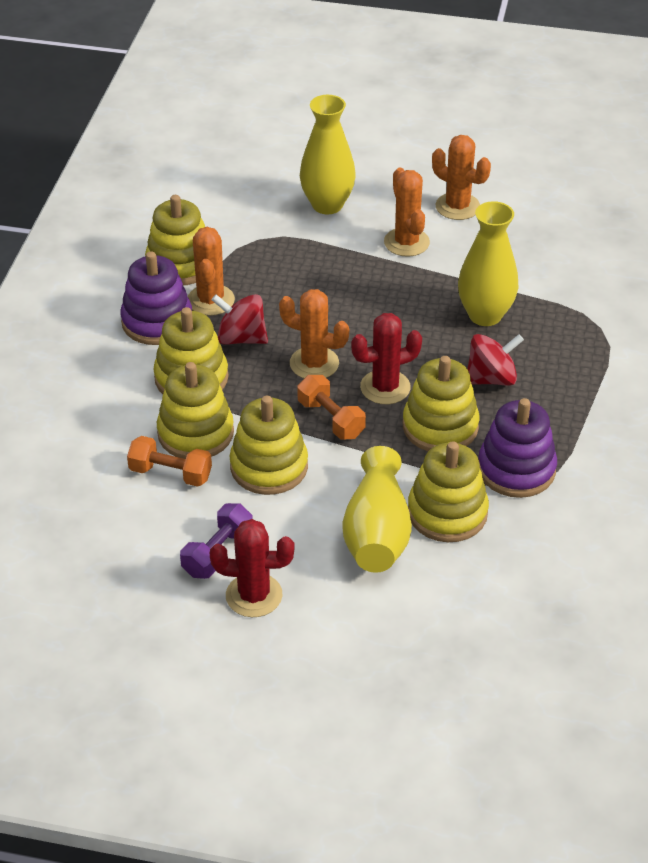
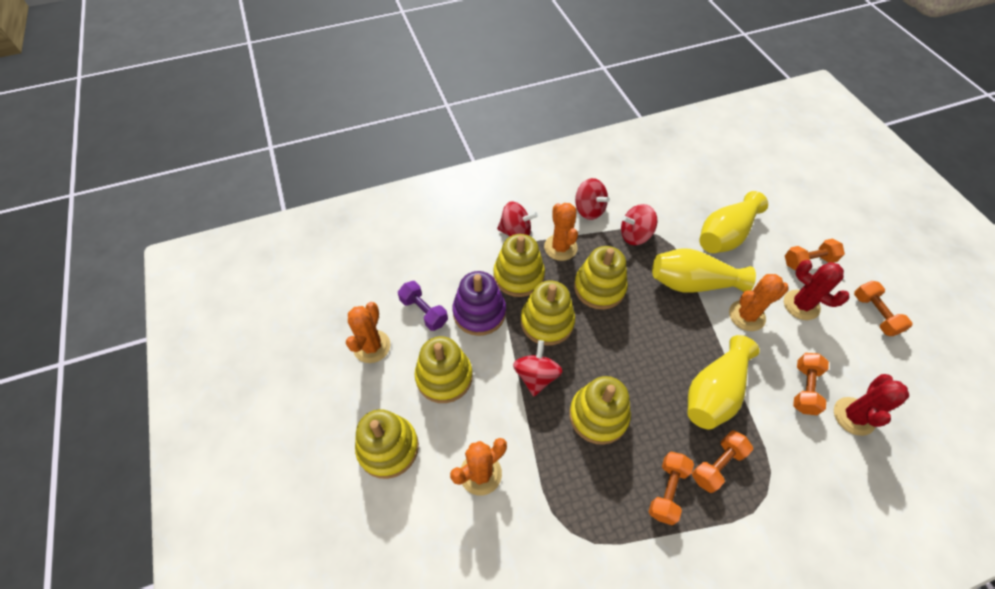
orange dumbbell: [127,436,212,487] [297,375,366,439] = 2 -> [648,452,694,525] [692,430,753,493] [785,239,845,271] [793,353,829,415] [854,281,912,336] = 5
purple stacking toy: [120,251,192,345] [478,398,557,498] = 2 -> [452,271,506,336] = 1
red spinning top: [211,294,268,345] [467,334,524,386] = 2 -> [497,201,538,237] [513,340,563,396] [575,178,610,220] [621,204,657,245] = 4

